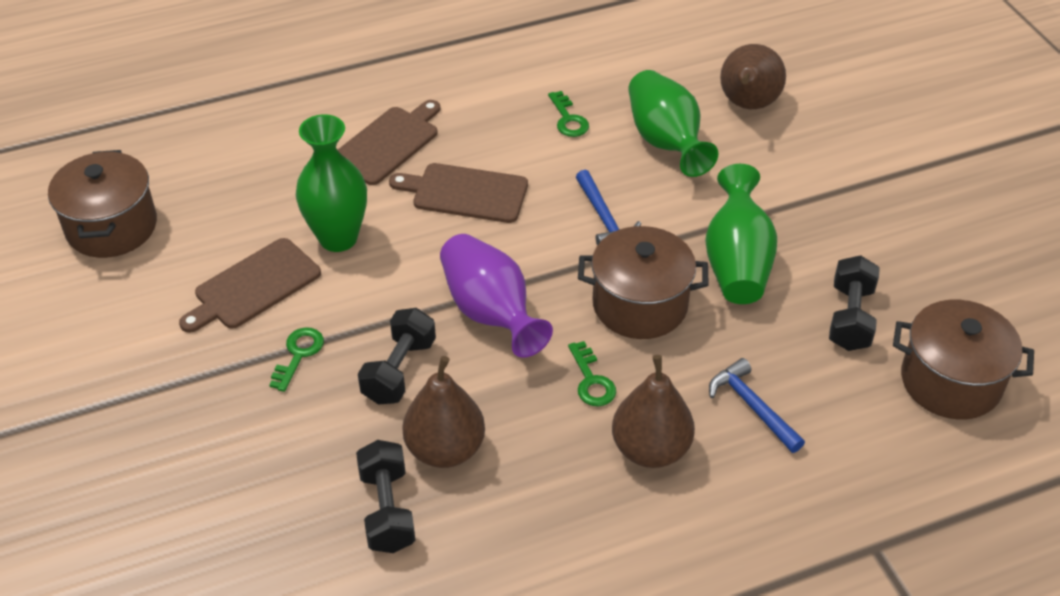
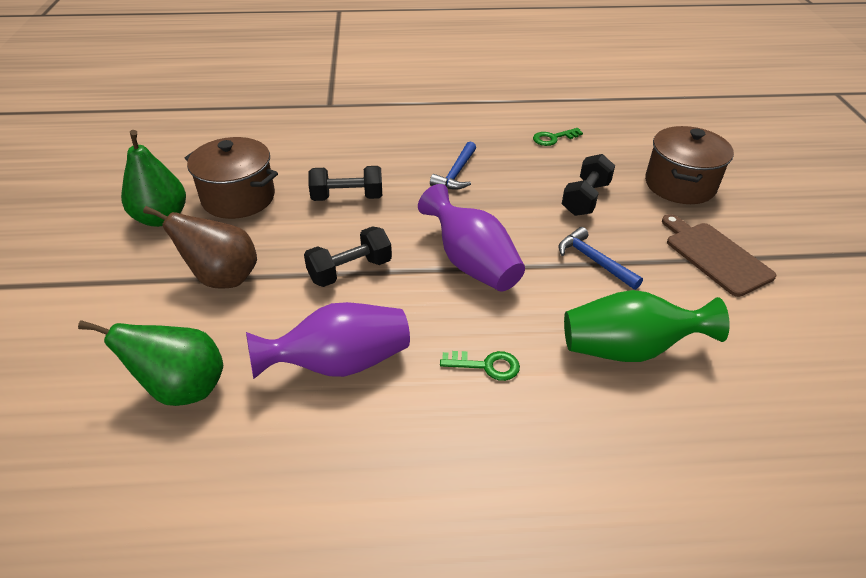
brown cutting board: [179,238,321,333] [338,100,441,185] [389,163,528,223] = 3 -> [662,214,776,297] = 1
brown pear: [402,356,485,468] [612,355,695,468] [720,44,786,109] = 3 -> [143,206,257,289] = 1
brown pot: [48,150,157,258] [578,226,709,339] [893,300,1034,420] = 3 -> [185,137,278,219] [645,126,734,204] = 2
green key: [270,327,324,392] [548,91,589,137] [568,341,616,406] = 3 -> [440,351,520,381] [533,128,583,146] = 2
green pear: none = 0 -> [78,320,223,406] [121,130,186,227] = 2
green vase: [296,114,367,252] [628,70,718,177] [705,164,777,304] = 3 -> [564,290,730,362] = 1
purple vase: [440,234,553,358] = 1 -> [246,302,410,379] [418,184,525,292] = 2

